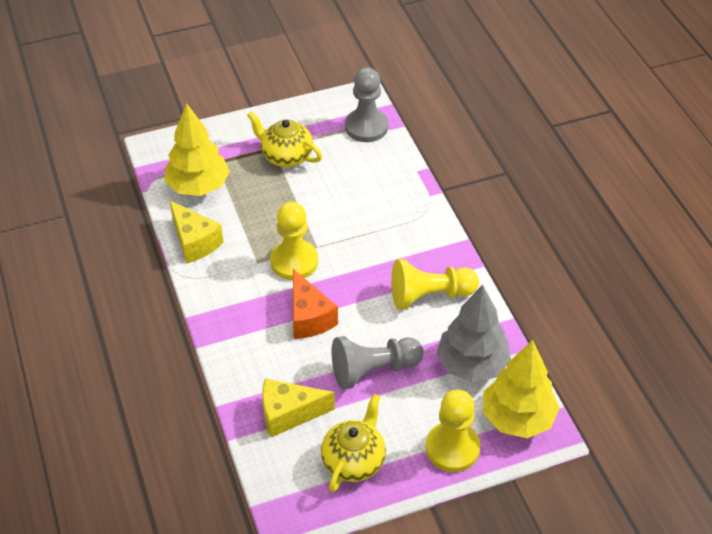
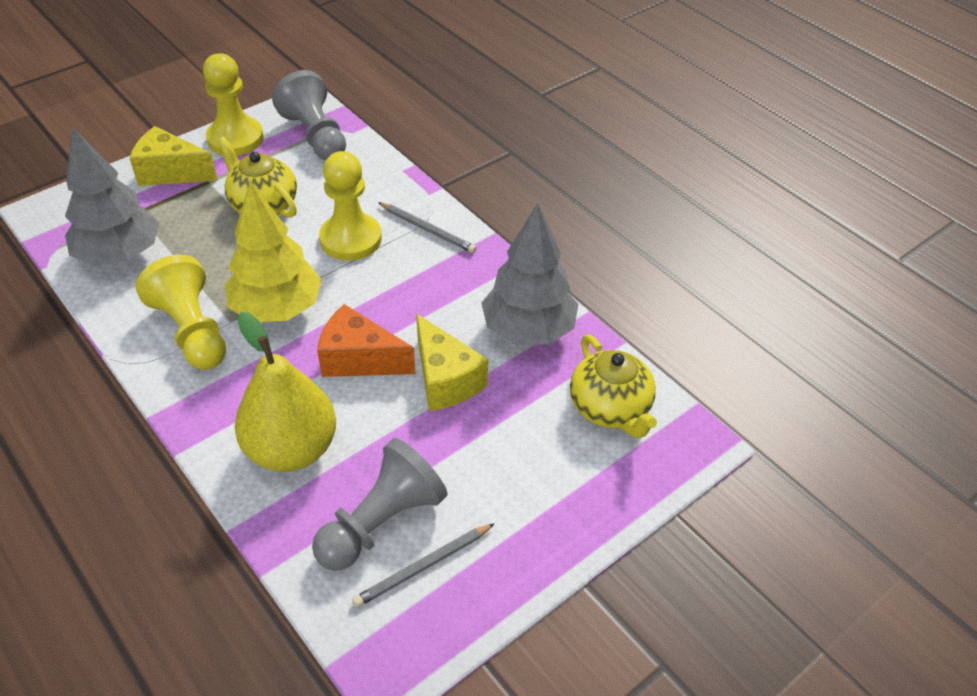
grey pencil: none = 0 -> [352,523,495,608] [378,202,476,253] = 2
grey tree: [436,284,511,382] = 1 -> [65,127,160,266] [481,203,578,345] = 2
yellow pear: none = 0 -> [235,312,336,472] = 1
yellow tree: [164,103,230,196] [483,340,560,438] = 2 -> [225,181,322,322] = 1

